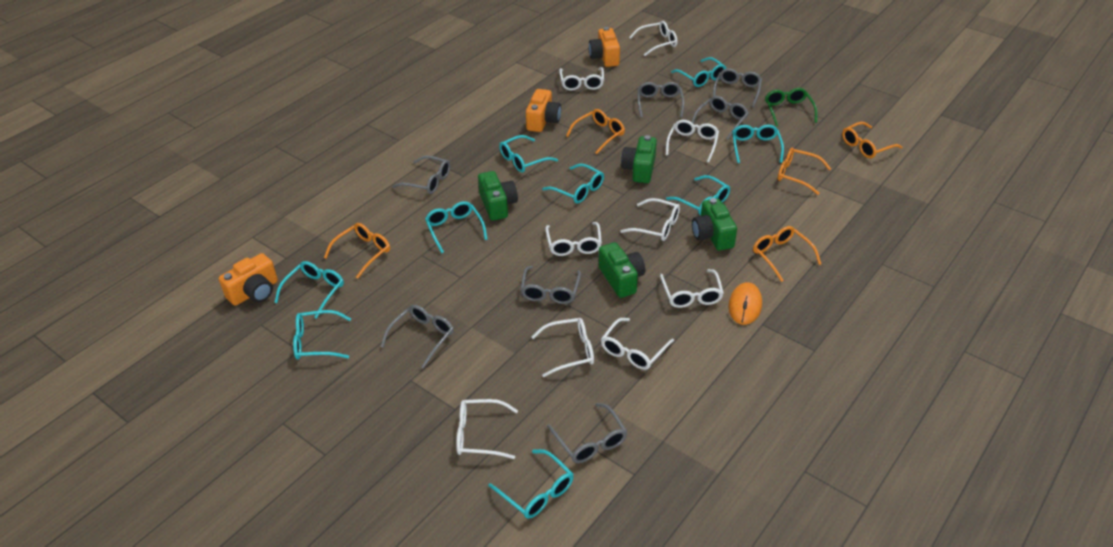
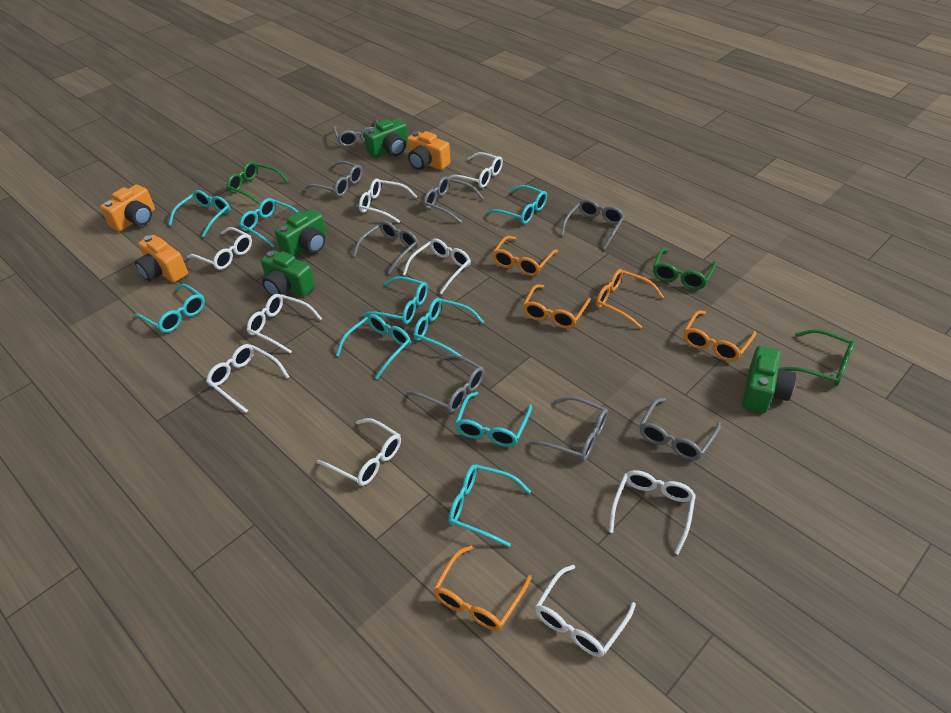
green glasses: [765,88,817,126] = 1 -> [227,161,289,204] [653,248,717,290] [779,329,855,386] = 3
grey glasses: [381,305,454,369] [392,155,450,194] [520,266,581,304] [547,403,627,463] [638,82,684,118] [692,96,749,140] [713,68,762,107] = 7 -> [305,161,362,197] [333,119,378,147] [353,221,418,274] [406,354,484,413] [423,176,484,223] [529,396,608,461] [560,199,625,250] [640,398,721,460] = 8
orange mouse: [728,282,762,325] = 1 -> none = 0

